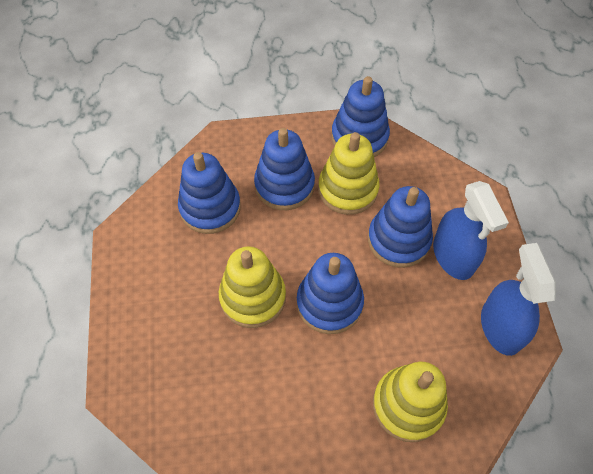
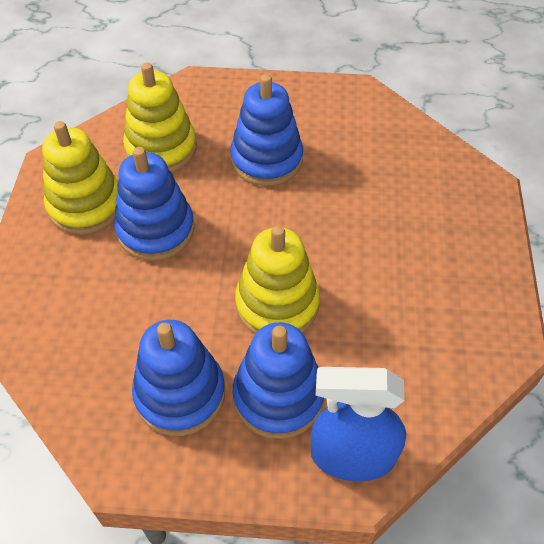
blue spray bottle: [433,181,509,280] [481,243,556,356] = 2 -> [311,367,406,481] = 1
blue stacking toy: [178,152,241,234] [254,128,315,210] [297,253,364,334] [331,76,390,157] [368,186,433,268] = 5 -> [114,147,195,261] [132,320,225,436] [230,74,303,186] [233,322,324,439] = 4

